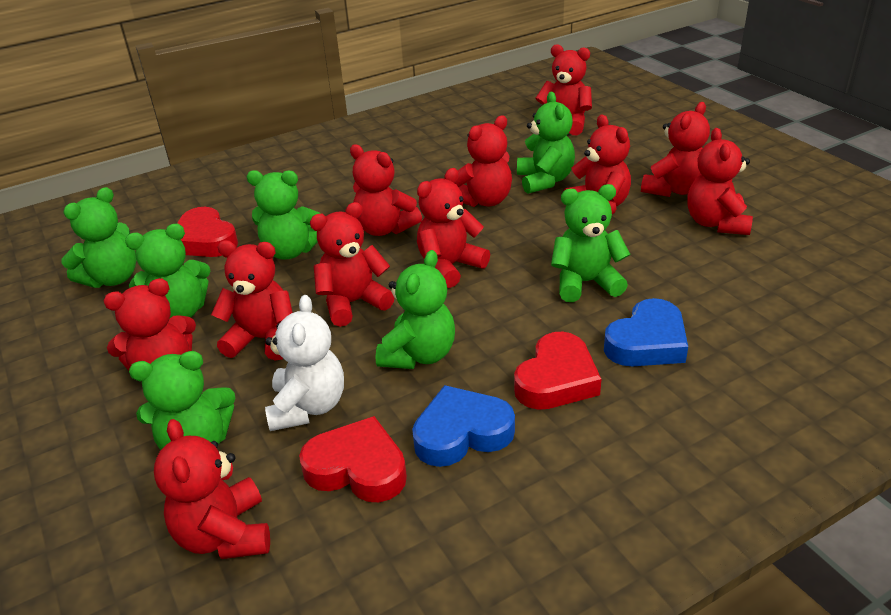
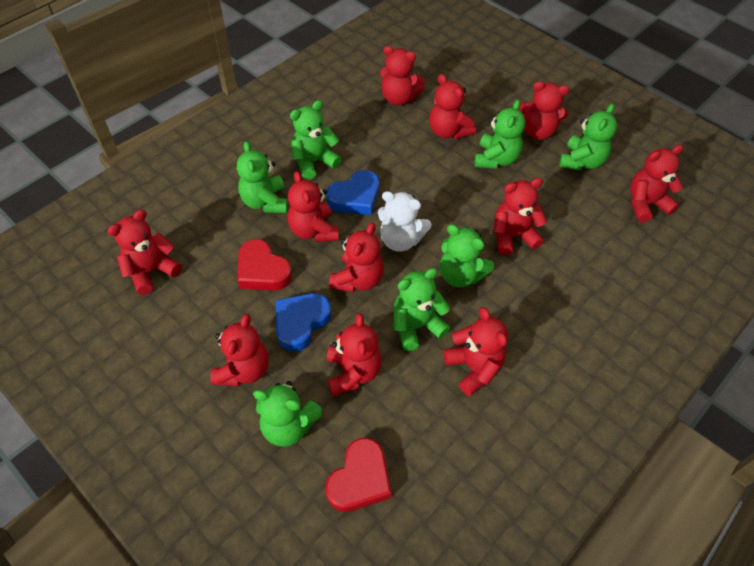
red heart: [177,207,238,257] [299,416,407,502] [514,332,601,410] = 3 -> [238,239,292,290] [326,438,392,512] = 2

